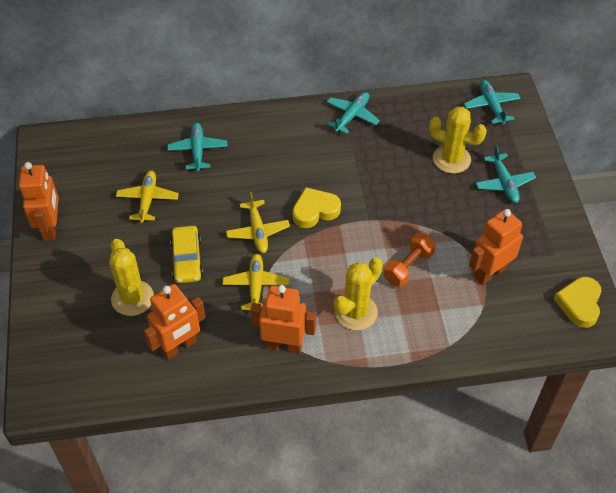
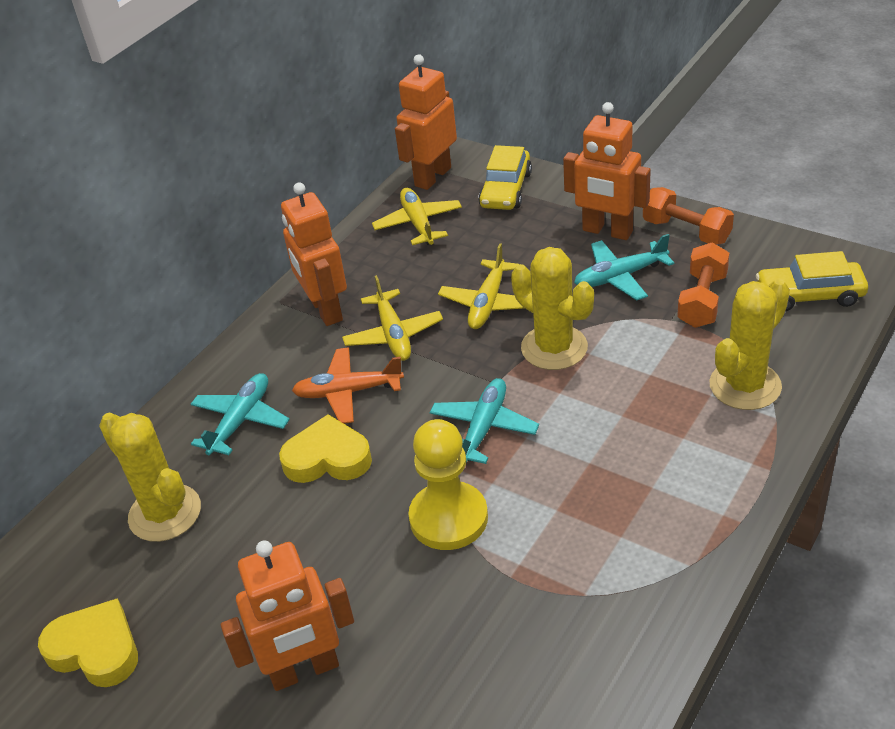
orange dumbbell: [383,233,436,287] = 1 -> [643,187,734,245] [677,242,729,328] = 2
orange plane: none = 0 -> [292,347,404,424] = 1
turquoise plane: [167,123,228,171] [327,92,380,134] [464,80,521,125] [475,145,536,203] = 4 -> [191,373,290,455] [430,378,539,464] [574,234,674,301] = 3
yellow car: [170,226,204,283] = 1 -> [478,145,532,210] [756,251,868,311] = 2
yellow pawn: none = 0 -> [408,419,488,550] = 1

